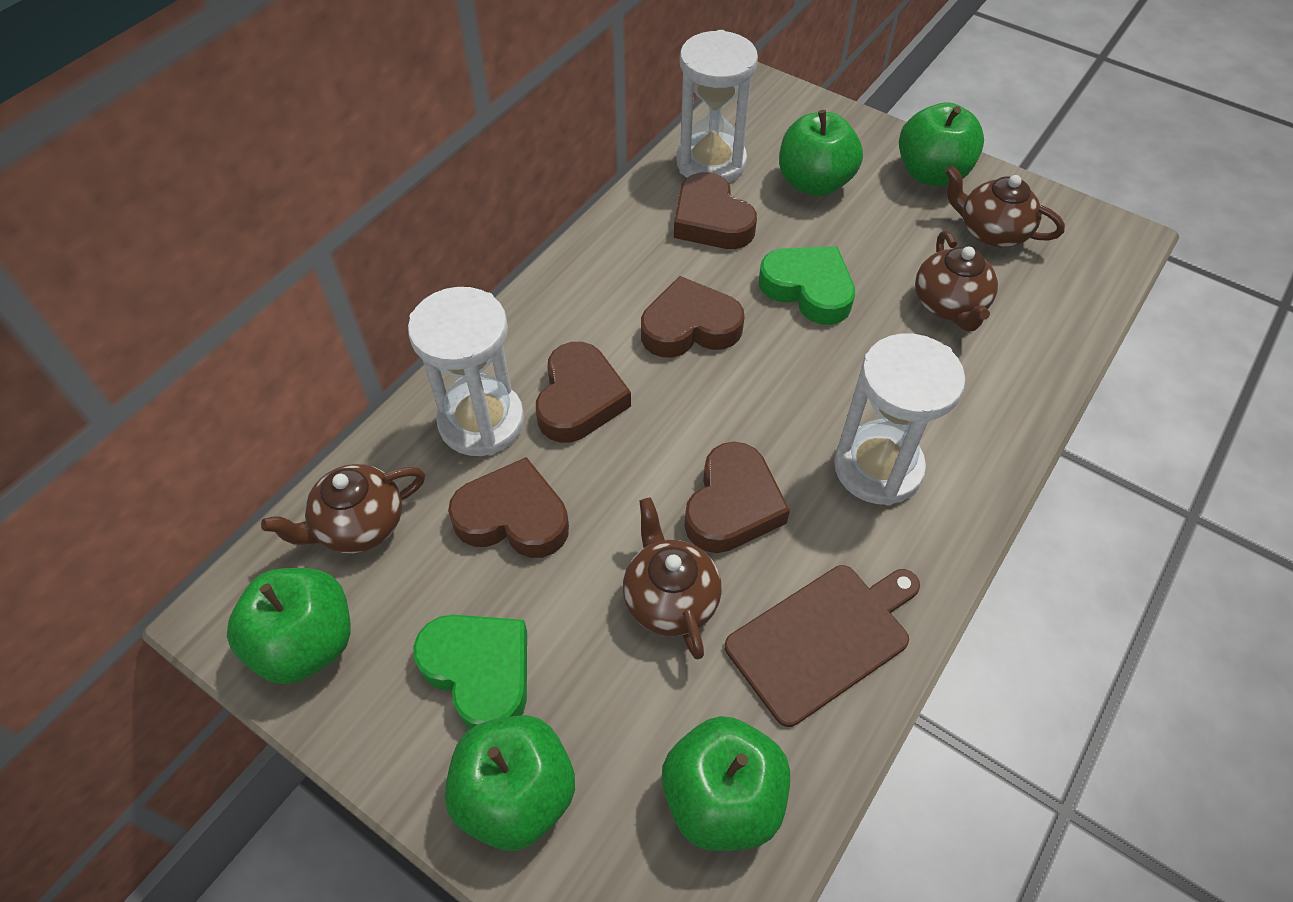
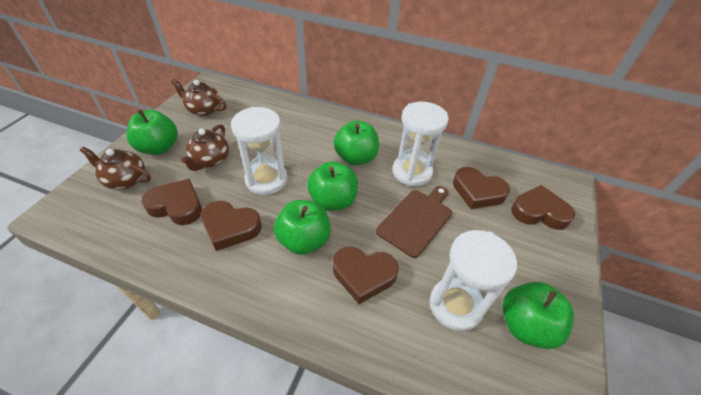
brown teapot: [261,464,425,553] [623,497,722,660] [915,231,998,331] [945,165,1065,247] = 4 -> [80,147,151,189] [171,79,227,116] [181,124,229,171] = 3
green heart: [413,615,527,729] [759,246,855,325] = 2 -> none = 0

